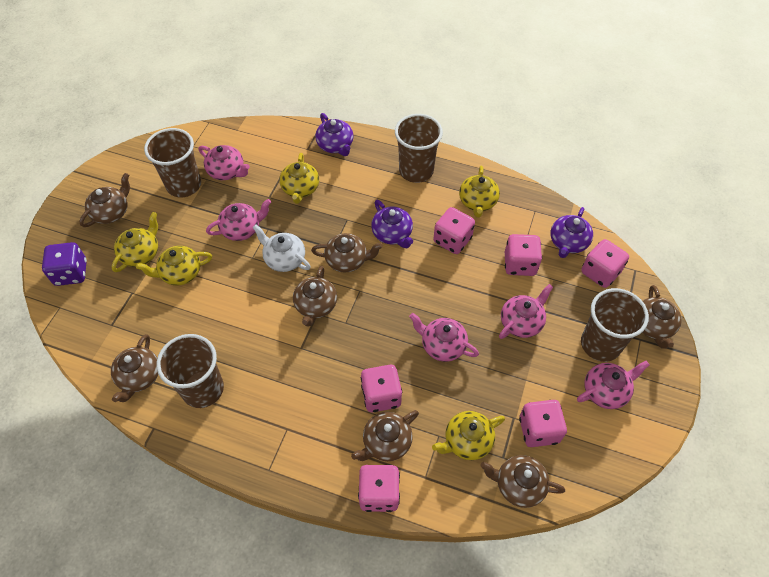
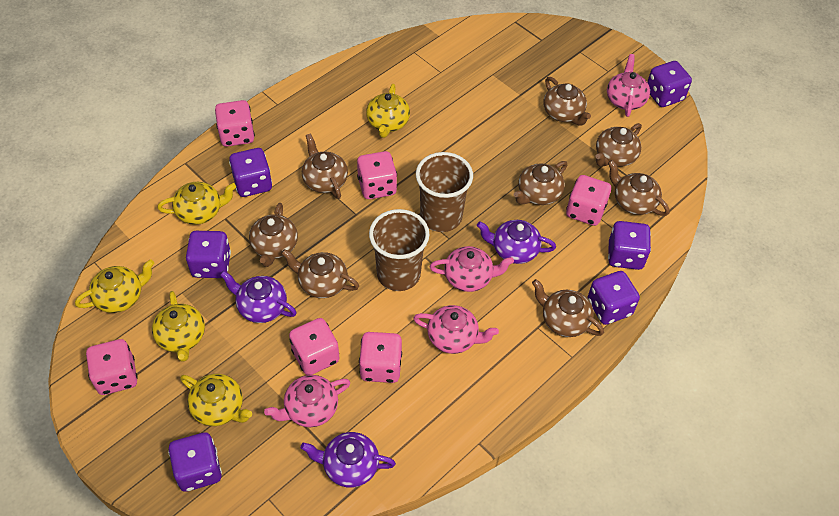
brown cup: [144,128,201,197] [157,334,224,408] [395,114,443,183] [581,288,649,362] = 4 -> [369,209,429,291] [416,152,473,232] = 2
brown teapot: [80,173,130,227] [111,334,158,402] [293,266,337,327] [311,233,383,273] [351,410,419,461] [481,455,565,508] [642,285,682,349] = 7 -> [249,203,298,267] [281,249,359,298] [302,134,348,199] [514,161,567,205] [532,279,604,337] [543,77,591,126] [595,123,642,167] [608,160,669,216] = 8
pink teapot: [199,145,250,180] [206,199,271,241] [409,313,479,362] [499,284,553,339] [577,361,649,409] = 5 -> [264,375,350,427] [413,305,499,354] [430,246,514,292] [607,54,650,117] = 4
purple dice: [42,242,87,286] = 1 -> [168,432,222,492] [186,231,231,278] [229,148,272,197] [587,271,640,325] [608,221,651,270] [647,61,692,107] = 6
white teapot: [253,225,311,272] = 1 -> none = 0

